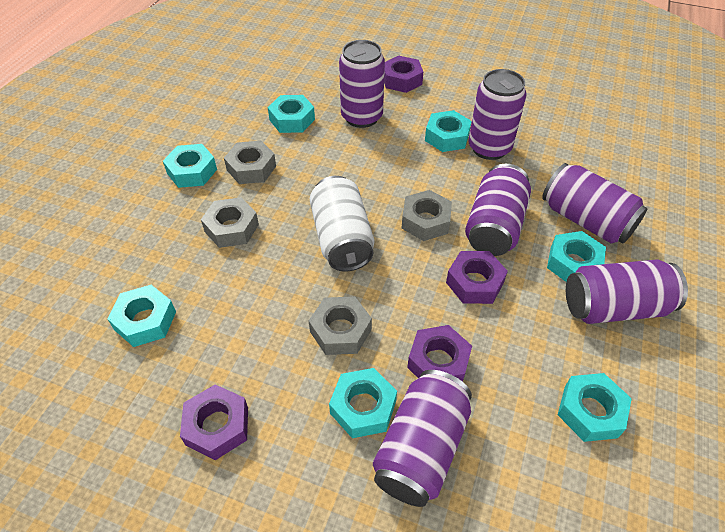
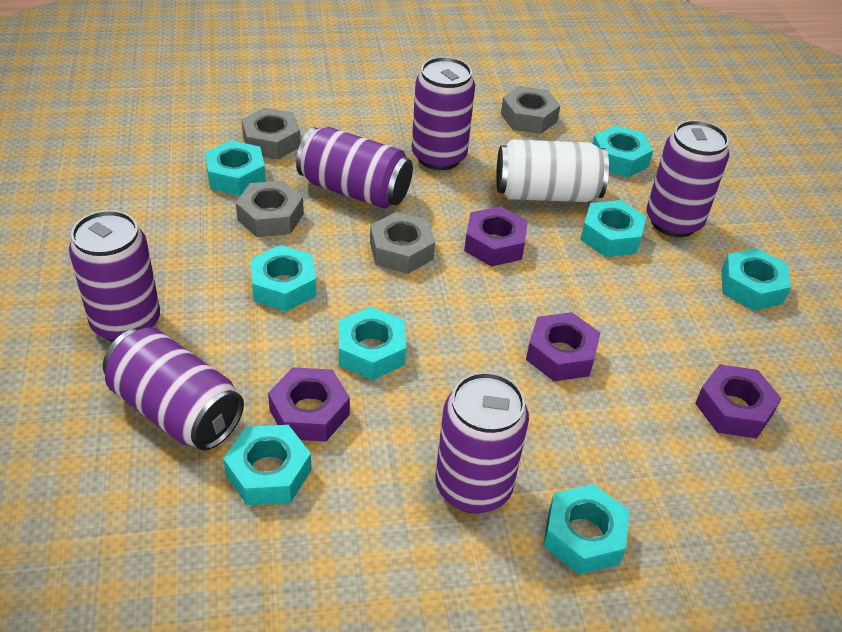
turquoise nut: [107,285,176,347] [163,144,217,188] [268,95,315,133] [329,368,397,438] [425,110,472,152] [547,231,606,282] [558,373,632,442] = 7 -> [205,140,266,196] [223,425,311,505] [250,245,316,311] [339,307,406,380] [543,484,630,574] [580,200,646,257] [592,125,653,177] [722,248,791,311] = 8

